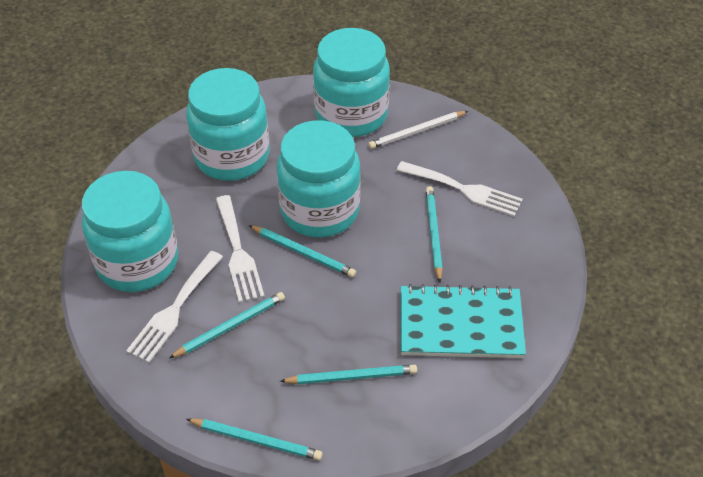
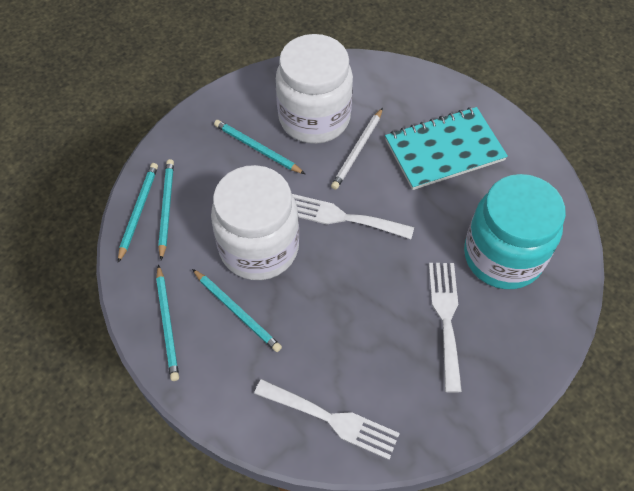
turquoise jar: [82,171,178,292] [186,68,269,181] [277,120,361,238] [313,28,390,137] = 4 -> [464,174,566,289] = 1
white jar: none = 0 -> [211,165,299,280] [276,34,353,144] = 2

